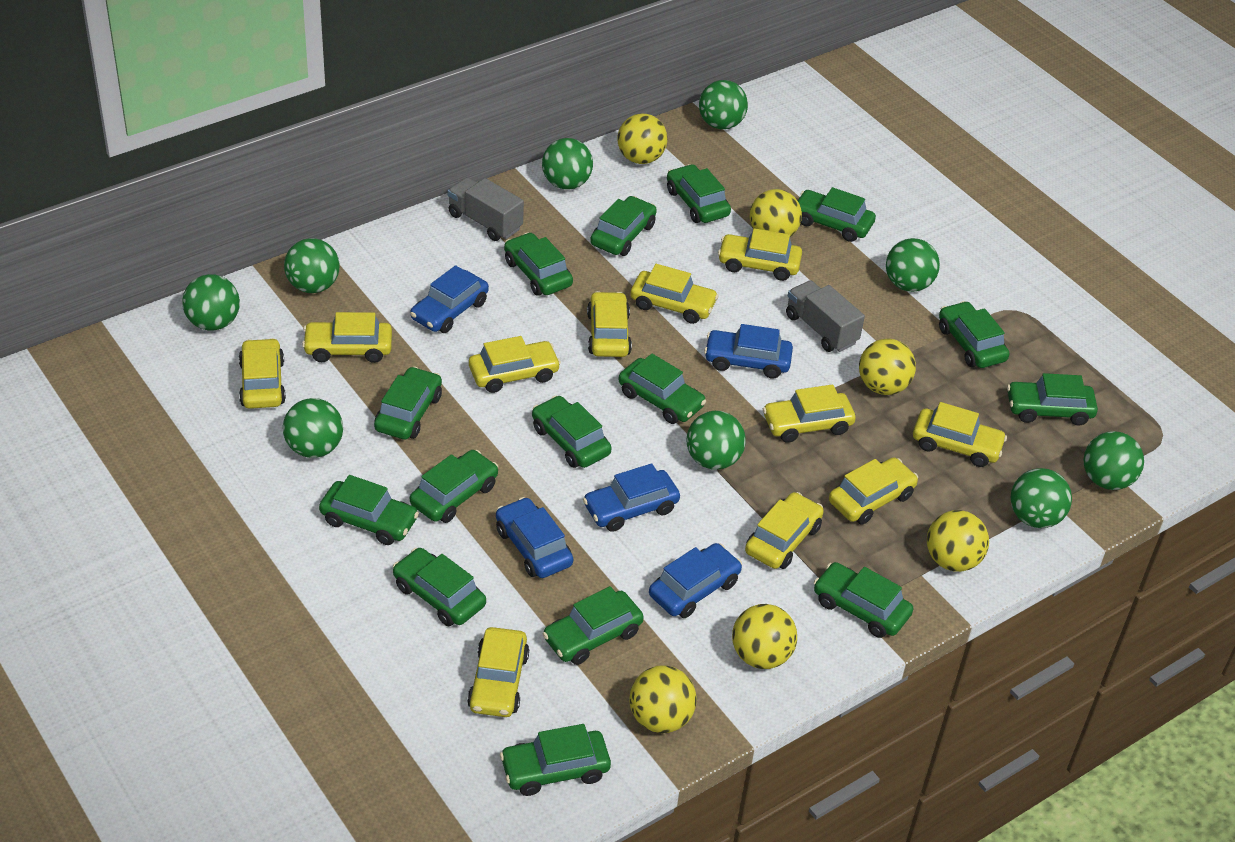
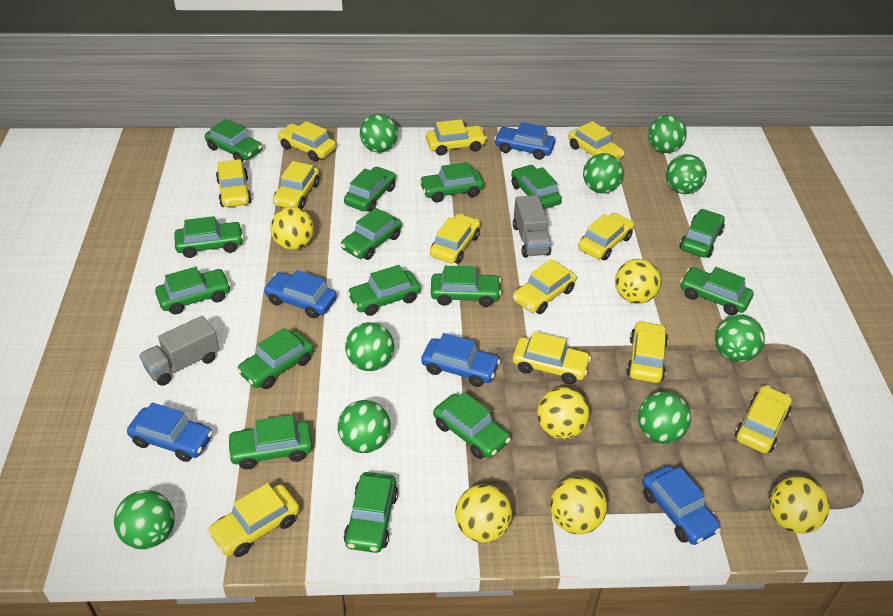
yellow car: [239,338,286,409] [302,312,392,363] [467,627,529,717] [469,336,561,393] [587,291,632,357] [630,264,719,324] [718,228,802,281] [745,492,824,569] [763,384,856,443] [829,457,918,525] [913,402,1007,467] = 11 -> [207,483,300,557] [216,159,252,207] [273,161,320,209] [277,121,336,161] [426,119,487,156] [430,214,480,264] [512,332,591,384] [513,259,577,314] [568,121,624,160] [578,213,634,260] [626,321,668,383] [735,385,792,453] = 12

